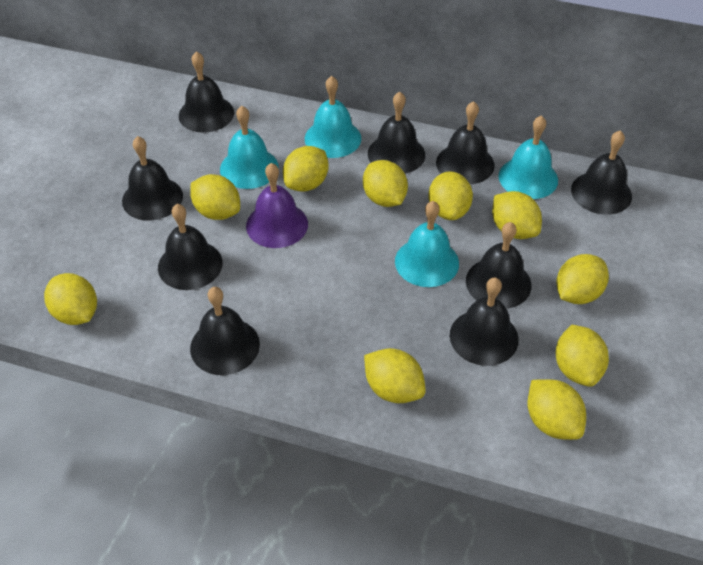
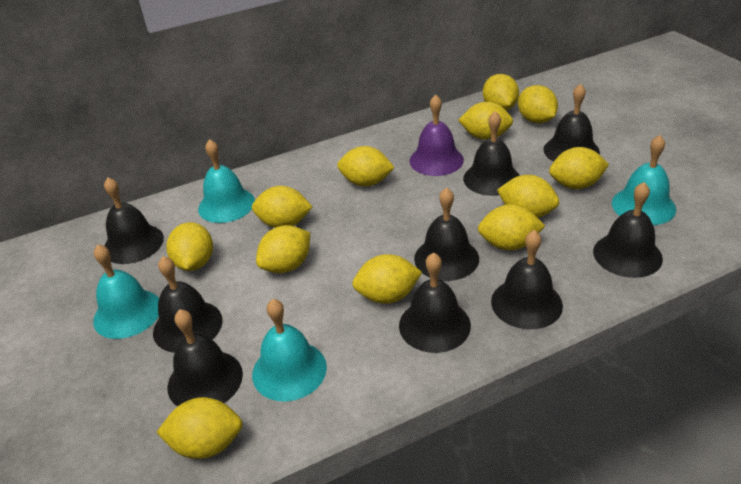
yellow lemon: [44,273,97,325] [190,174,240,220] [283,146,329,192] [363,160,408,207] [364,348,426,403] [428,171,473,220] [492,191,542,239] [528,379,586,440] [556,254,609,304] [556,325,609,387] = 10 -> [156,397,243,459] [166,222,213,271] [252,186,312,228] [256,225,310,273] [337,146,395,187] [352,254,422,304] [458,102,513,140] [478,204,545,250] [483,74,519,110] [497,175,559,218] [518,85,558,123] [549,147,609,189] = 12

